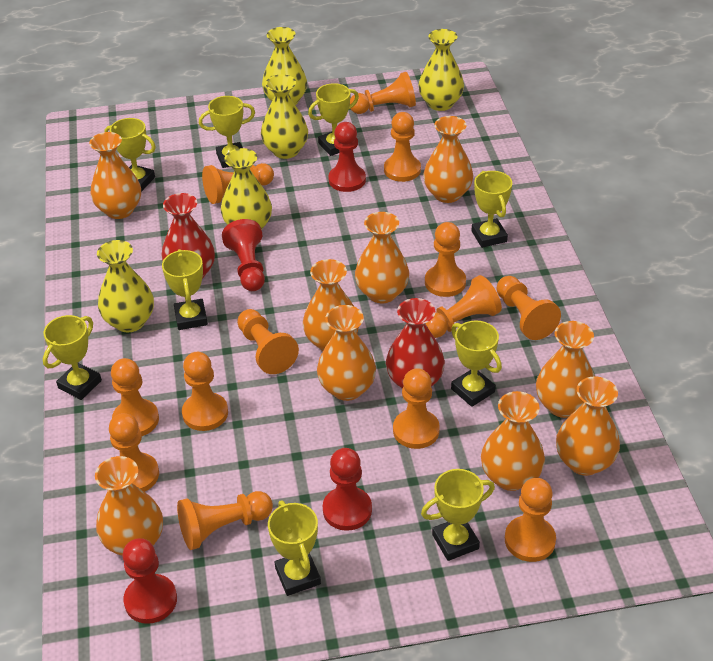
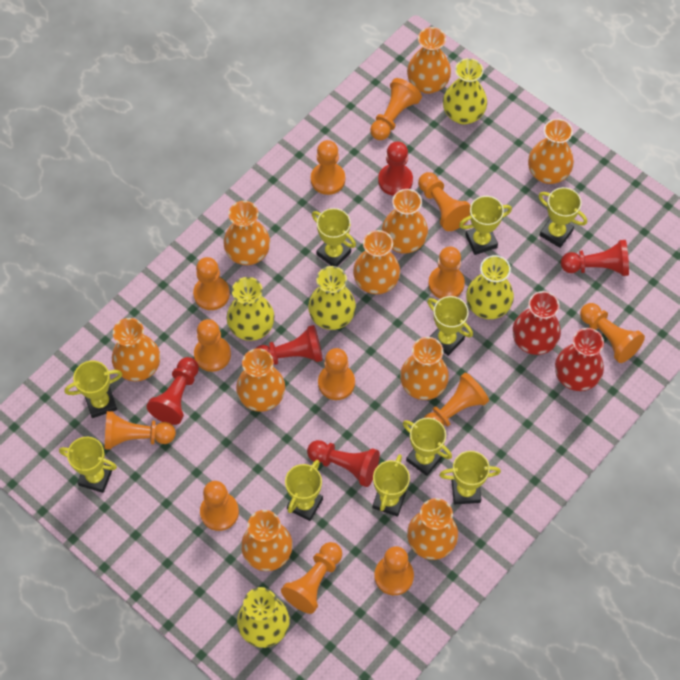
orange vase: [89,132,141,219] [95,456,163,556] [303,259,359,351] [317,305,376,401] [355,212,409,303] [423,116,473,203] [481,391,545,491] [536,321,595,418] [556,376,620,476] = 9 -> [112,318,160,381] [223,201,270,265] [236,348,285,412] [241,510,293,571] [353,230,400,294] [382,189,428,254] [400,337,449,400] [407,27,451,94] [407,498,458,560] [528,119,574,184] = 10
red pawn: [123,538,177,624] [222,219,265,291] [323,448,372,531] [328,122,366,192] = 4 -> [147,357,199,425] [255,325,323,365] [307,440,380,487] [378,141,413,196] [561,240,629,276] = 5
yellow trophy: [43,315,102,400] [104,118,156,192] [162,249,208,330] [199,96,255,168] [268,500,321,596] [308,83,359,156] [421,469,495,561] [451,320,502,407] [471,171,512,248] = 9 -> [59,437,117,493] [65,361,122,418] [285,460,323,521] [312,208,356,267] [373,454,410,517] [403,418,452,476] [427,296,473,356] [439,451,501,504] [459,196,512,255] [538,187,587,248] = 10

